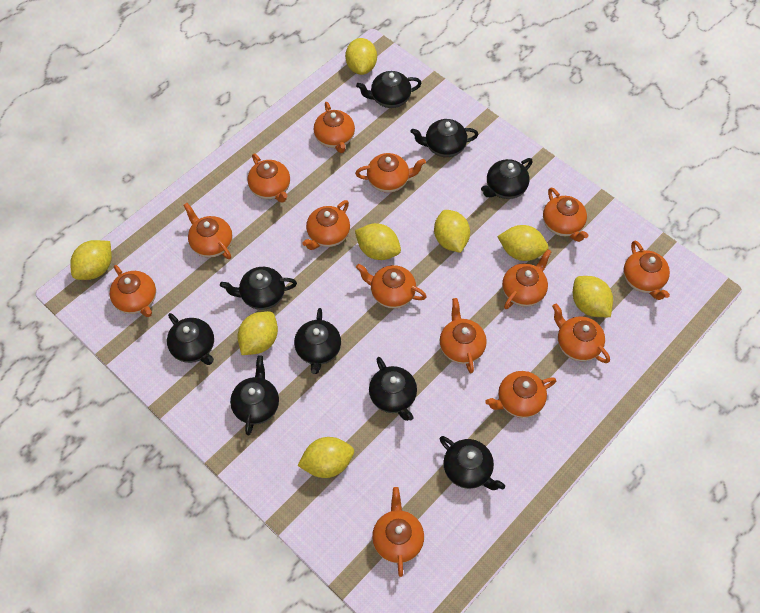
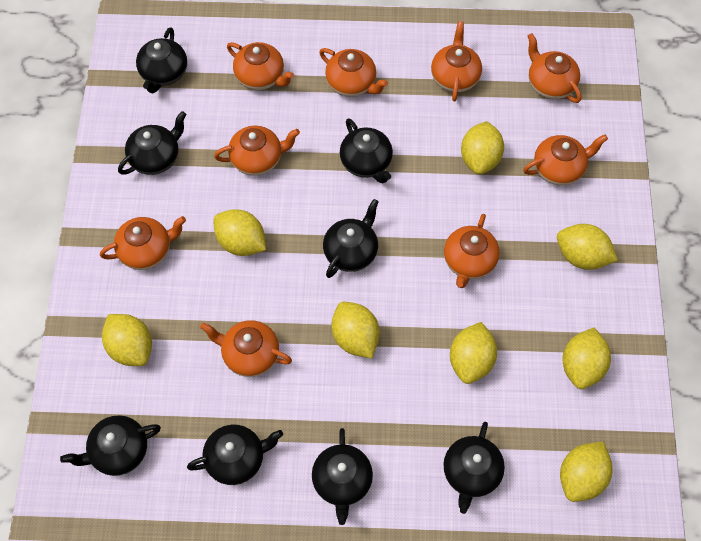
black teapot: [167,313,214,365] [220,267,297,310] [230,355,279,435] [294,308,341,374] [356,71,422,108] [369,357,417,421] [410,119,478,157] [440,436,505,490] [481,158,533,199] = 9 -> [60,416,161,476] [118,111,187,175] [136,27,187,93] [187,425,283,485] [312,428,373,525] [323,199,379,278] [340,118,393,183] [443,422,505,514] = 8
orange teapot: [110,265,156,317] [183,203,233,259] [247,154,290,203] [302,200,350,250] [314,102,355,153] [355,153,426,193] [356,264,427,308] [372,487,424,577] [440,298,487,373] [485,371,556,418] [502,249,552,309] [543,187,588,242] [552,304,610,363] [623,241,670,300] = 14 -> [100,216,186,270] [200,320,292,377] [214,126,300,176] [227,42,294,90] [319,48,388,97] [431,21,482,101] [444,214,500,288] [523,134,608,185] [527,33,581,103] = 9

